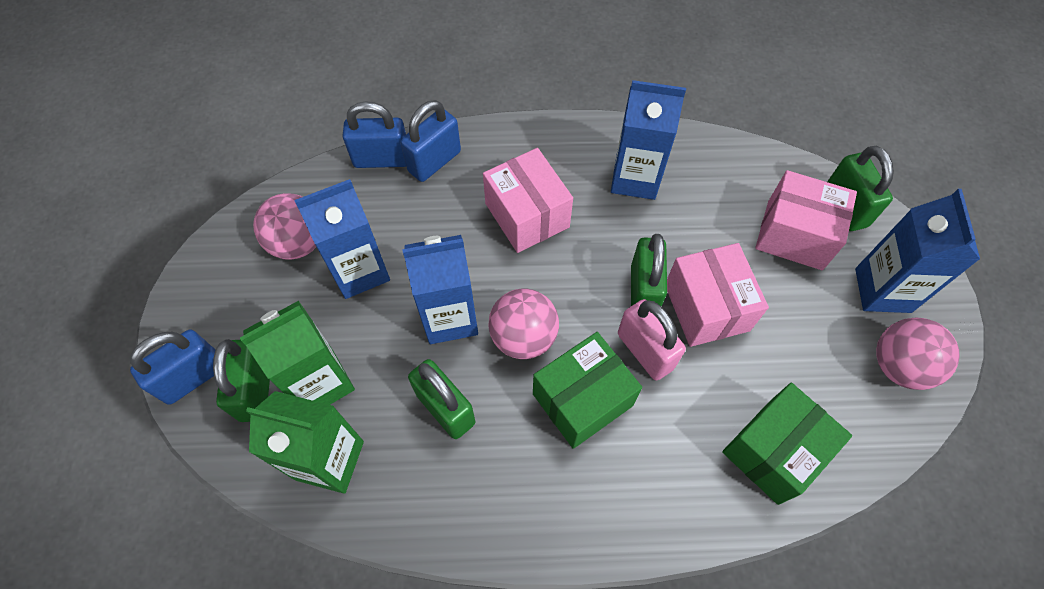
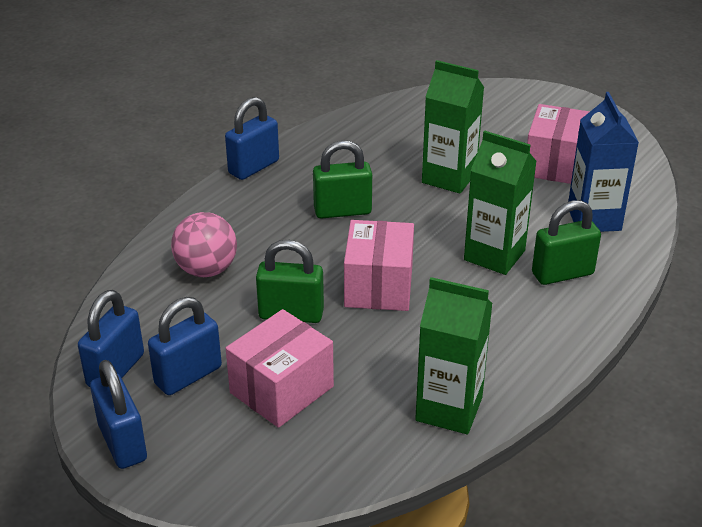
blue carton: [294,179,390,299] [402,235,478,344] [611,80,686,200] [855,189,980,313] = 4 -> [568,92,639,232] = 1
blue padlock: [130,329,215,405] [342,101,406,168] [400,100,461,182] = 3 -> [78,290,144,387] [90,360,147,469] [148,297,222,395] [225,97,279,180] = 4
green box: [533,332,642,449] [722,383,852,505] = 2 -> none = 0
green carton: [240,301,355,405] [246,391,364,494] = 2 -> [415,277,493,434] [422,60,484,194] [464,131,537,275] = 3
green padlock: [213,339,270,422] [408,359,475,439] [631,234,667,307] [827,146,894,231] = 4 -> [256,240,324,323] [313,140,372,219] [532,200,601,285] = 3
pink ball: [253,193,316,260] [488,289,559,359] [876,317,960,390] = 3 -> [171,212,237,277] = 1
pink padlock: [618,299,686,380] = 1 -> none = 0

